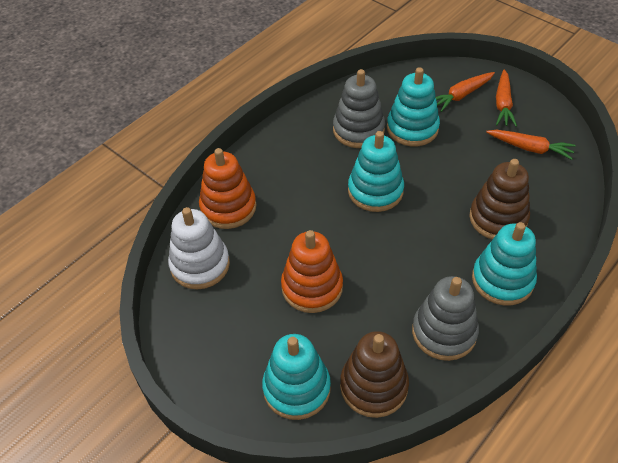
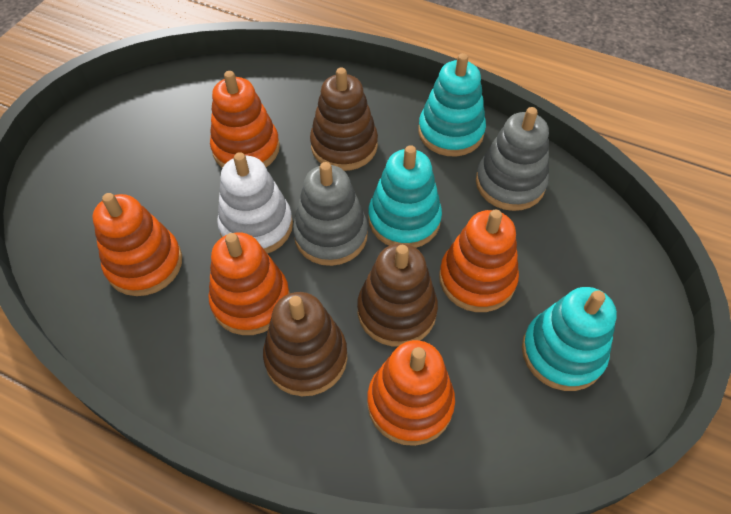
brown stacking toy: [340,331,409,418] [469,159,530,239] = 2 -> [263,292,347,396] [310,67,378,171] [357,243,438,347] = 3
orange carrot: [435,72,495,112] [486,130,576,160] [496,70,517,127] = 3 -> none = 0
orange stacking toy: [199,148,256,229] [281,230,343,313] = 2 -> [92,193,182,296] [208,232,290,335] [210,71,280,168] [367,340,455,446] [439,209,519,312] = 5
turquoise stacking toy: [262,334,331,420] [348,131,404,212] [387,67,440,146] [472,222,537,306] = 4 -> [368,145,442,248] [418,53,486,156] [522,287,617,391] = 3

